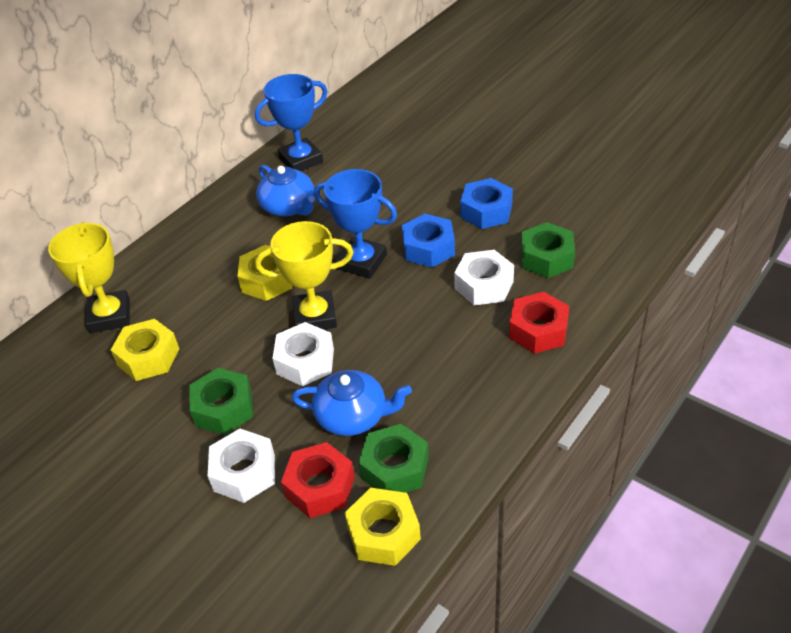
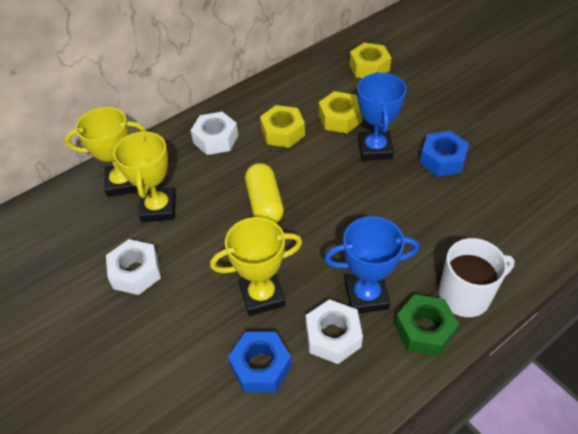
blue teapot: [256,165,315,216] [292,370,412,436] = 2 -> none = 0
green nut: [190,368,253,435] [359,424,429,493] [521,222,575,278] = 3 -> [395,294,459,356] = 1
red nut: [281,442,355,518] [509,292,569,354] = 2 -> none = 0
white mug: none = 0 -> [438,238,515,317] = 1
yellow capsule: none = 0 -> [245,163,284,223] = 1
yellow trophy: [48,222,130,333] [255,221,354,330] = 2 -> [65,107,145,197] [113,130,176,222] [210,217,302,316] = 3

